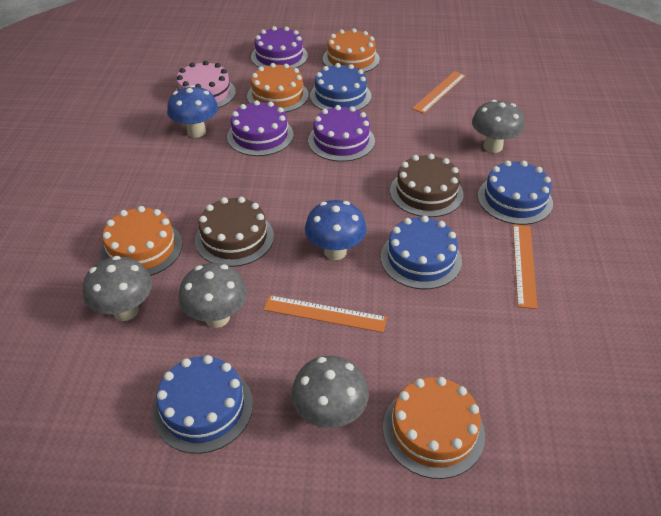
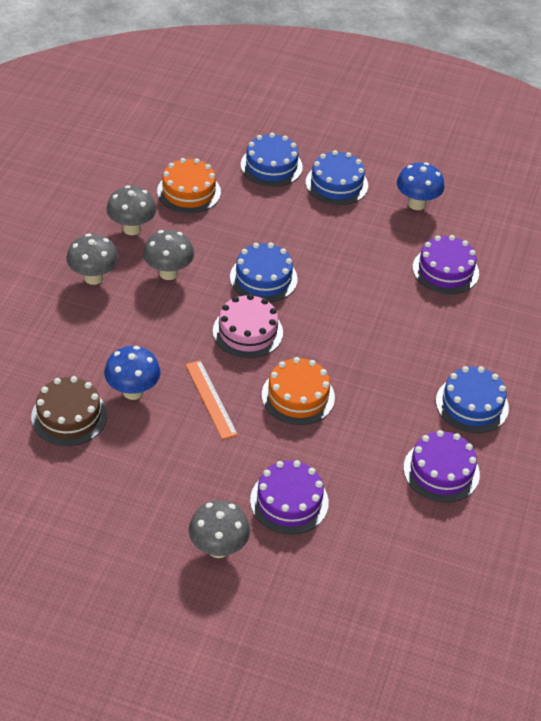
brown cake: [195,197,274,267] [390,154,463,217] = 2 -> [31,376,107,446] = 1
orange cake: [101,206,183,276] [247,63,309,113] [323,28,380,73] [383,377,485,479] = 4 -> [157,158,221,213] [262,357,335,425] = 2
orange ruler: [264,295,387,333] [412,71,466,114] [513,224,538,309] = 3 -> [185,360,238,439] = 1

